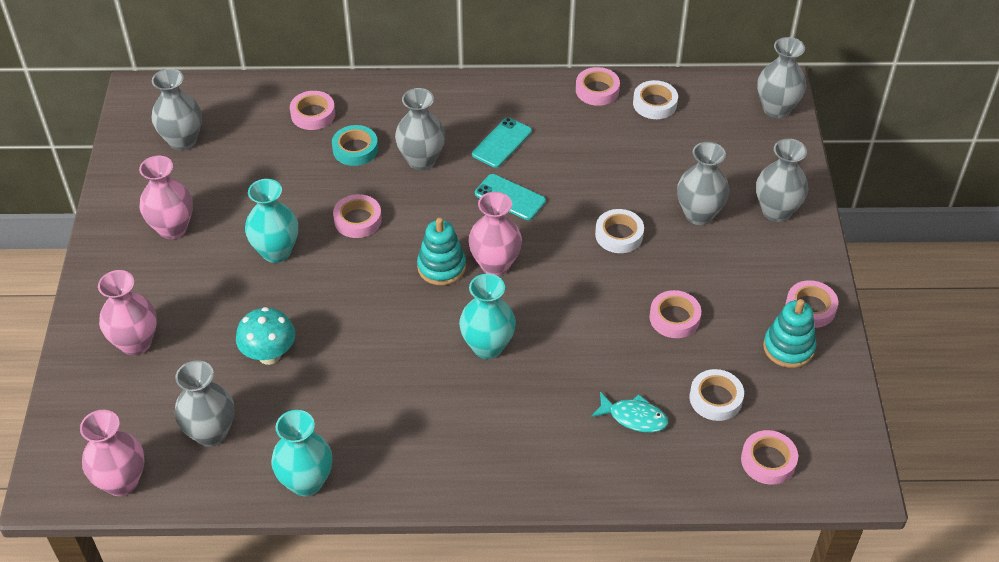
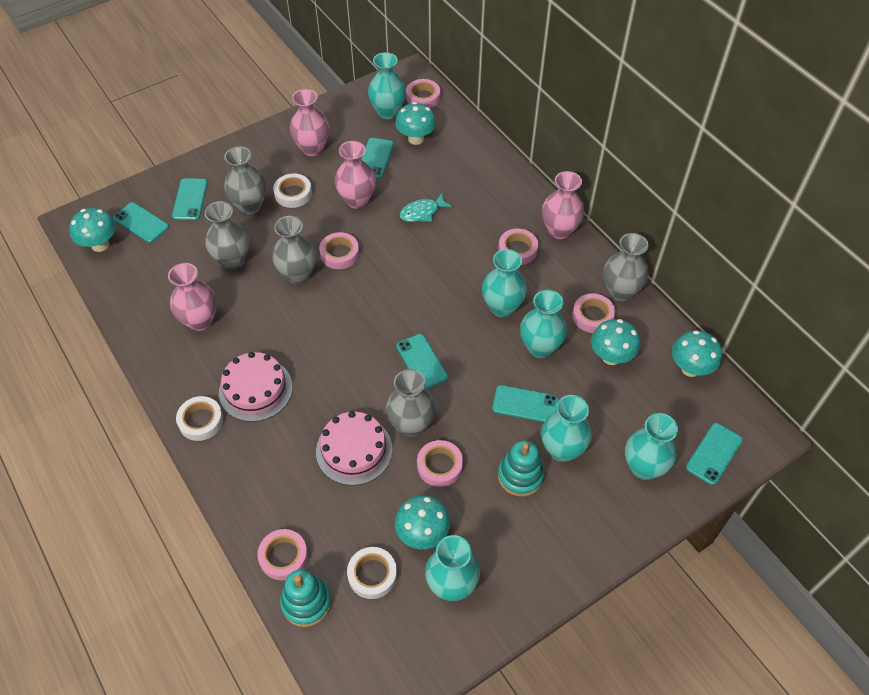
grey vase: [152,69,202,151] [174,360,234,447] [395,88,445,170] [677,142,729,225] [756,139,808,222] [757,37,806,118] = 6 -> [204,201,249,270] [224,146,266,214] [272,216,316,284] [386,369,435,437] [603,233,649,301] = 5
pink cake: none = 0 -> [219,352,293,422] [316,411,393,486] = 2
turquoise mushroom: [236,307,295,365] = 1 -> [69,208,116,252] [395,102,436,145] [395,495,450,549] [591,319,640,365] [672,330,722,377] = 5
turquoise phone: [472,118,532,168] [475,174,546,220] = 2 -> [113,202,169,243] [172,178,208,220] [361,138,394,179] [396,334,448,389] [492,385,559,422] [686,423,743,485] = 6
turquoise tape: [332,125,378,166] = 1 -> none = 0
turquoise vase: [245,179,298,263] [271,410,332,496] [459,274,516,359] = 3 -> [368,52,406,119] [425,535,480,601] [482,249,527,317] [520,290,567,358] [541,395,592,462] [625,413,678,480] = 6

